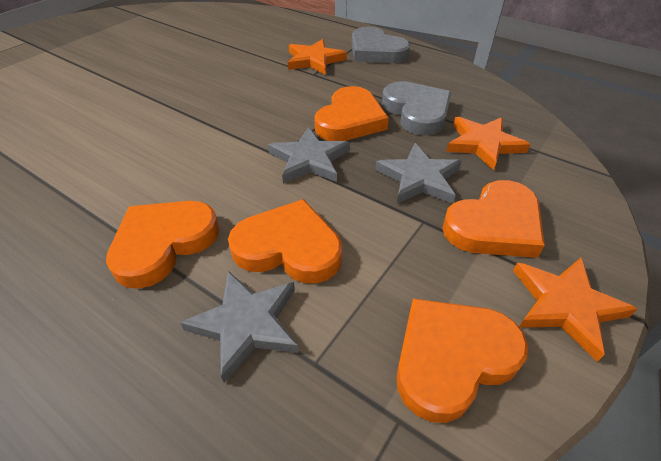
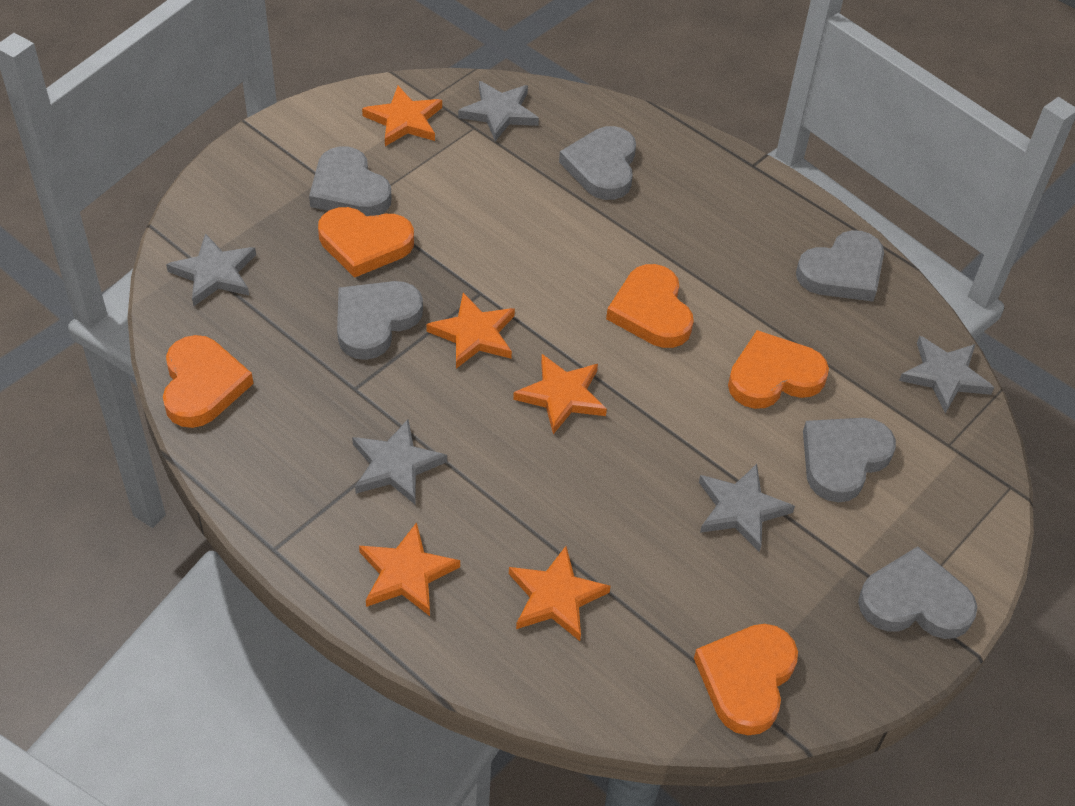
grey heart: [352,27,410,63] [382,81,452,136] = 2 -> [309,146,392,216] [337,281,423,360] [559,126,636,200] [796,230,884,301] [803,418,896,502] [858,546,977,639] = 6
grey star: [180,271,299,383] [268,127,350,184] [375,143,462,204] = 3 -> [166,234,256,306] [352,419,447,504] [458,81,539,141] [699,464,795,552] [899,336,994,413] = 5
orange star: [288,39,347,75] [446,117,530,171] [513,258,637,362] = 3 -> [359,522,460,616] [362,86,442,146] [426,293,515,369] [509,546,611,641] [513,354,607,434] = 5

